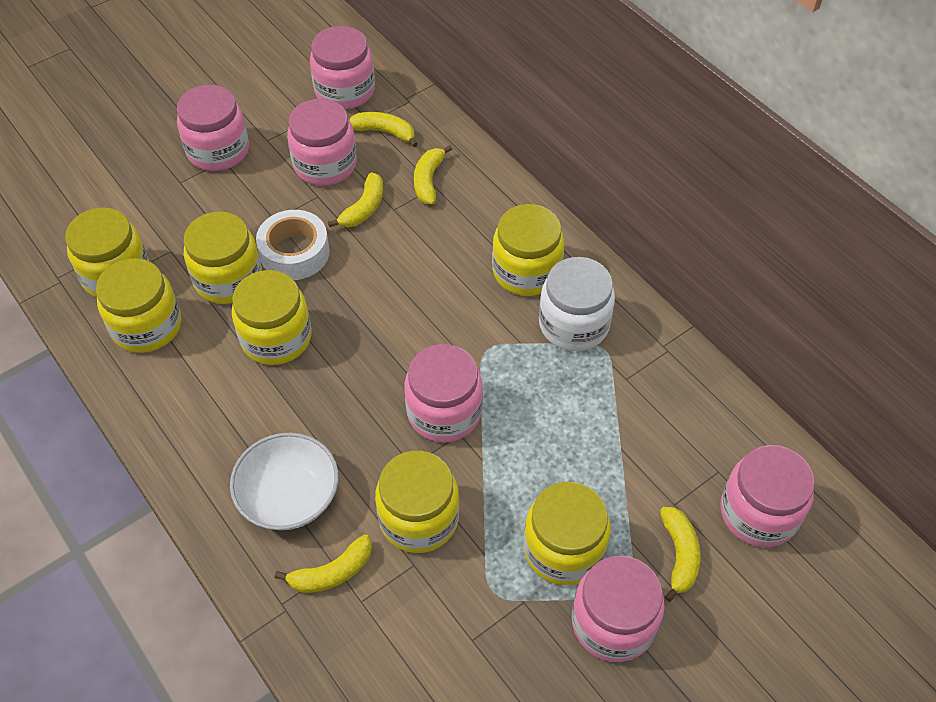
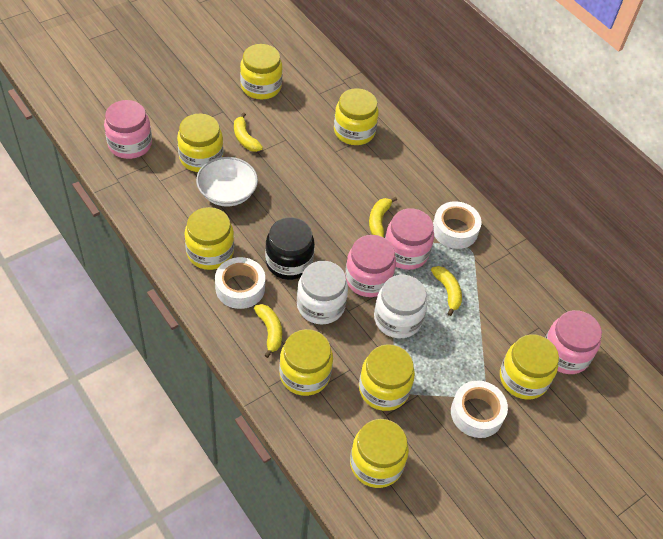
black jar: none = 0 -> [265,217,315,280] = 1
pink jar: [177,85,249,171] [287,99,357,186] [310,26,375,109] [405,344,483,442] [572,555,665,662] [720,445,815,547] = 6 -> [104,100,152,159] [345,235,396,297] [385,208,434,270] [545,310,602,374] = 4
white jar: [539,257,615,351] = 1 -> [297,261,348,324] [374,275,427,338] = 2
white tape: [256,210,330,280] = 1 -> [215,257,265,309] [433,201,481,249] [451,381,508,438] = 3
yellow banana: [275,534,372,593] [328,172,383,227] [349,112,418,147] [414,145,452,204] [660,507,701,602] = 5 -> [234,113,263,152] [254,304,282,358] [369,197,397,237] [431,266,462,316] = 4
yellow jar: [65,207,149,297] [96,258,181,353] [184,212,262,304] [232,270,312,365] [375,451,459,553] [492,204,564,296] [524,482,611,586] = 7 -> [177,113,224,172] [185,207,234,270] [240,44,283,99] [279,329,333,396] [334,88,379,145] [350,419,409,488] [359,344,415,411] [500,334,559,400] = 8

